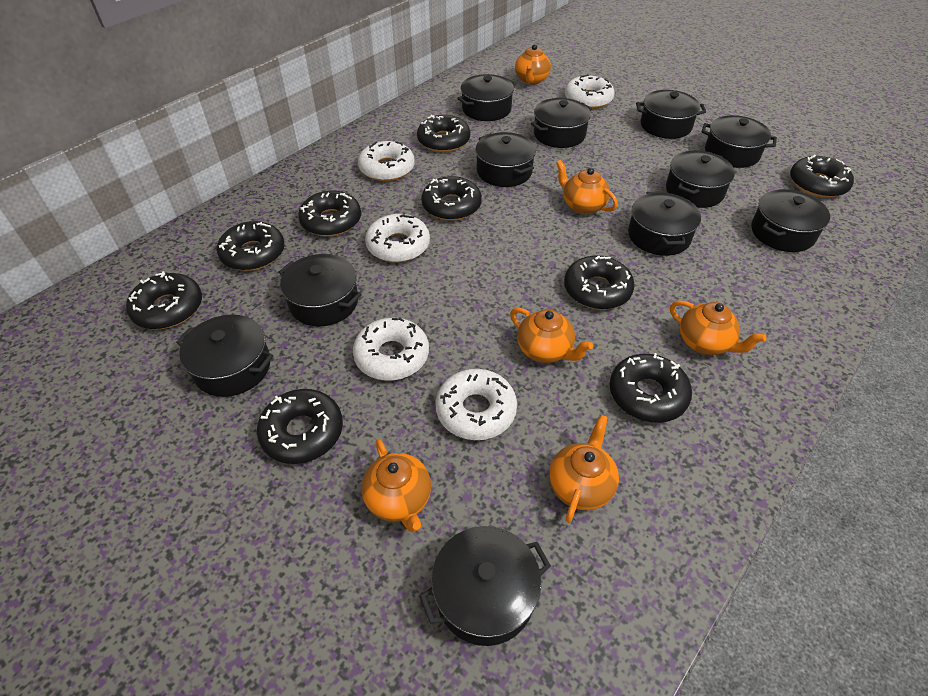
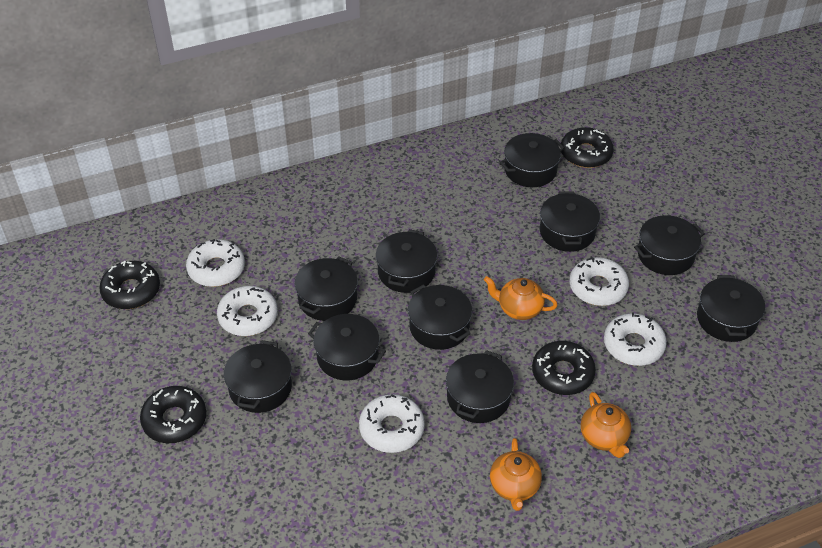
black donut: [126,271,202,329] [217,221,285,271] [257,389,343,464] [298,191,361,236] [417,115,470,152] [421,176,482,221] [564,256,635,310] [610,353,692,423] [790,155,854,198] = 9 -> [99,261,160,309] [140,386,206,443] [532,341,596,395] [560,127,614,168] = 4
black pot: [176,315,273,397] [279,254,362,326] [419,526,551,646] [457,74,516,121] [475,132,536,187] [531,98,592,148] [628,191,701,256] [636,90,706,139] [666,150,735,208] [702,115,777,168] [751,189,830,252] = 11 -> [224,340,292,413] [295,257,358,321] [308,314,386,380] [376,229,437,293] [408,285,472,350] [446,350,514,423] [499,133,565,187] [540,191,600,252] [634,215,705,275] [697,275,765,342] = 10
orange teapot: [361,439,431,532] [510,308,593,363] [515,44,551,85] [549,415,619,523] [556,160,618,214] [670,301,767,355] = 6 -> [484,276,557,320] [490,438,542,511] [581,392,631,458] = 3

